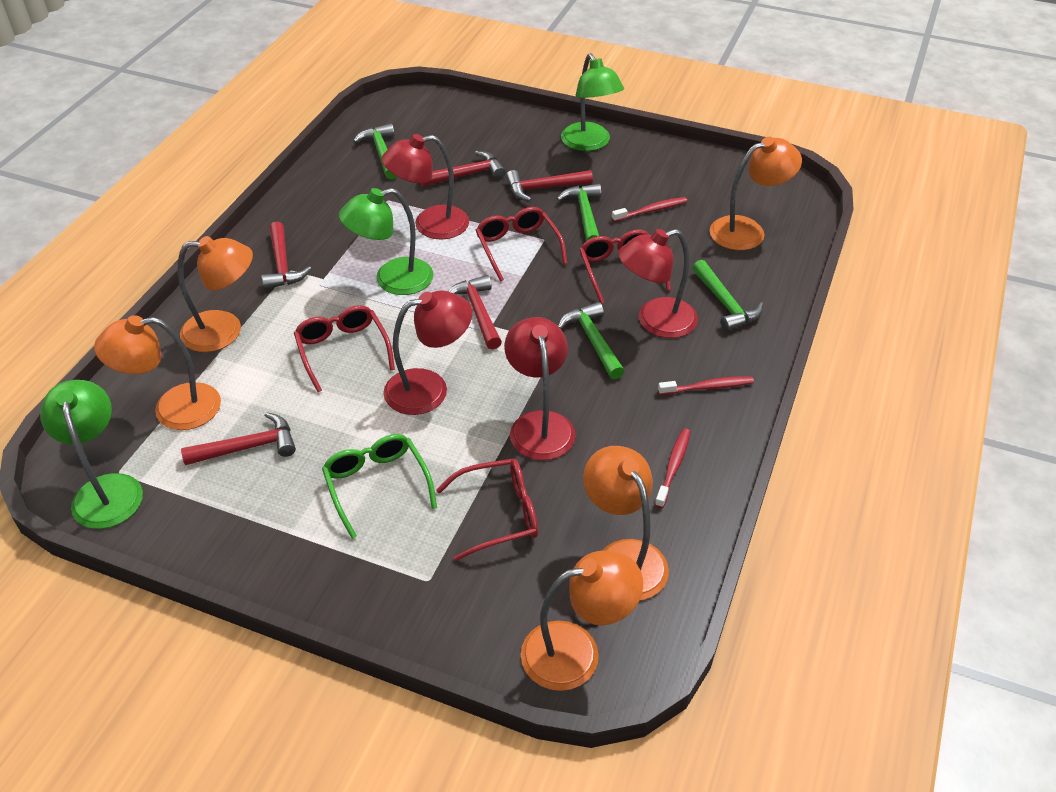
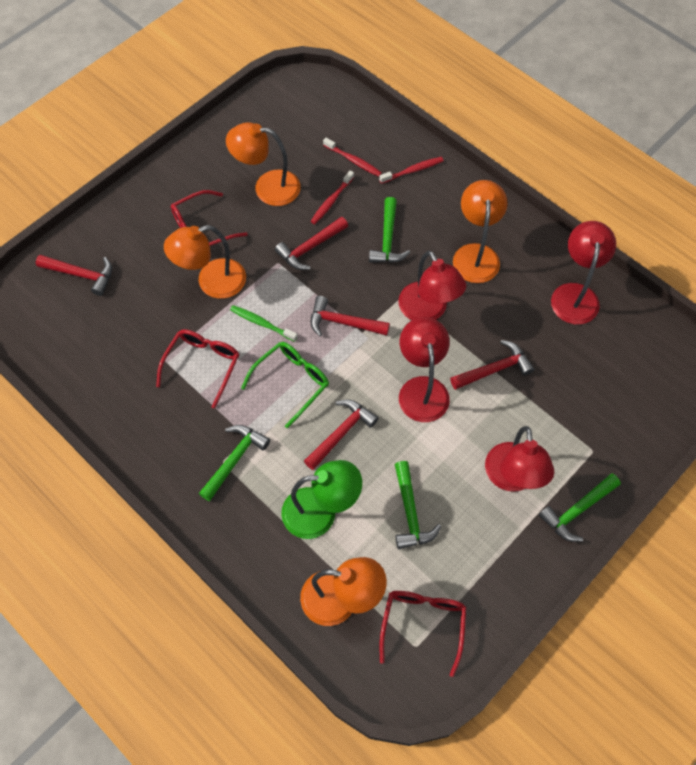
green lamp: [40,380,143,529] [339,188,433,295] [561,53,624,151] = 3 -> [281,460,362,539] = 1
green toothbrush: none = 0 -> [230,305,298,342] = 1
orange lamp: [94,315,221,430] [178,236,253,352] [521,551,643,691] [583,446,669,600] [709,137,802,250] = 5 -> [164,225,246,299] [226,122,301,206] [300,557,387,626] [453,180,508,283] = 4
red glasses: [294,305,395,392] [436,459,538,561] [476,207,567,281] [579,229,671,304] = 4 -> [156,329,239,409] [171,190,248,246] [379,591,466,677] = 3

